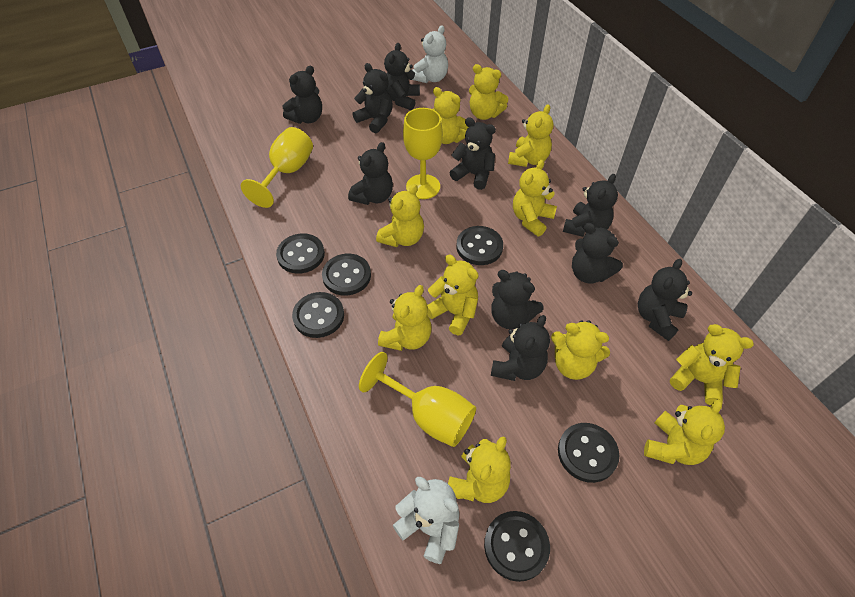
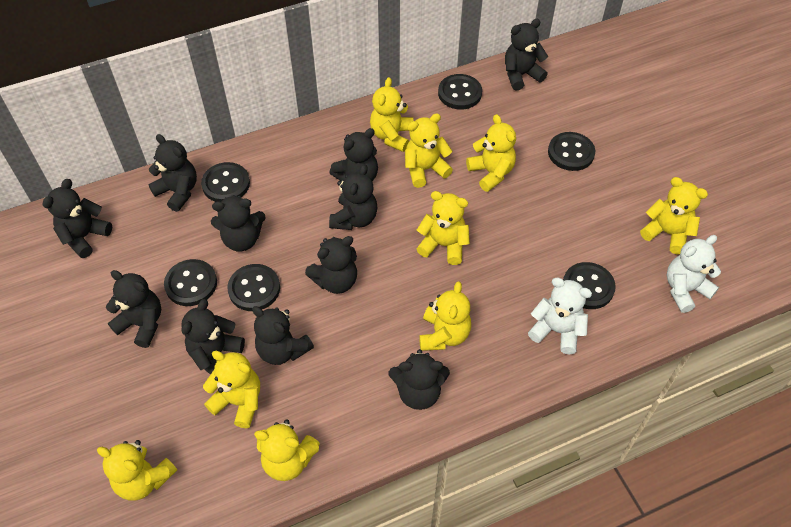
black teddy bear: [283,66,322,124] [348,142,393,205] [353,63,393,133] [384,43,420,110] [450,117,496,190] [491,270,544,329] [491,315,550,381] [563,174,618,237] [572,223,623,283] [638,259,692,341] = 10 -> [43,179,112,258] [106,270,161,348] [148,134,197,212] [181,299,245,375] [211,195,266,251] [252,306,314,365] [305,236,357,294] [329,128,378,182] [329,164,377,230] [389,349,450,410] [505,19,548,90] = 11
yellow goblet: [241,127,313,208] [359,352,476,447] [403,108,443,199] = 3 -> none = 0
yellow teddy bear: [376,184,424,247] [378,285,432,351] [427,255,479,335] [433,87,468,144] [448,436,511,503] [469,64,509,120] [508,104,553,167] [513,160,557,237] [551,320,610,380] [644,399,725,465] [670,324,754,405] = 11 -> [97,440,177,501] [203,351,260,428] [254,419,320,481] [370,77,413,152] [405,113,453,188] [417,191,470,265] [419,282,471,351] [466,114,516,192] [640,177,708,255] = 9

